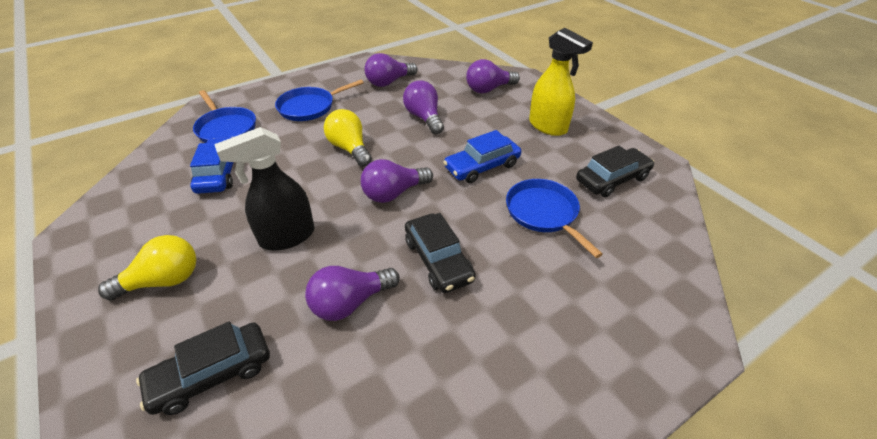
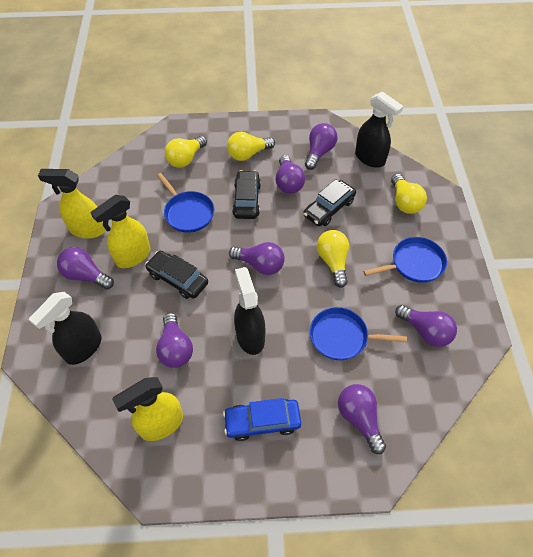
black spray bottle: [214,127,315,251] = 1 -> [29,292,101,365] [234,267,265,355] [355,92,404,168] = 3
blue car: [190,137,234,194] [443,130,521,183] = 2 -> [223,398,301,441] = 1
purple light bulb: [305,266,400,321] [361,159,433,203] [365,53,418,87] [403,80,444,134] [466,59,520,93] = 5 -> [57,247,114,289] [156,313,193,368] [229,242,284,275] [276,155,305,194] [305,123,338,170] [338,384,386,454] [395,305,457,347] = 7
yellow light bulb: [98,235,196,300] [324,109,372,167] = 2 -> [165,136,207,168] [227,132,275,161] [317,230,349,288] [391,174,427,214] = 4
yellow spray bottle: [529,28,593,136] = 1 -> [38,169,105,239] [90,195,150,268] [112,377,183,441] = 3

